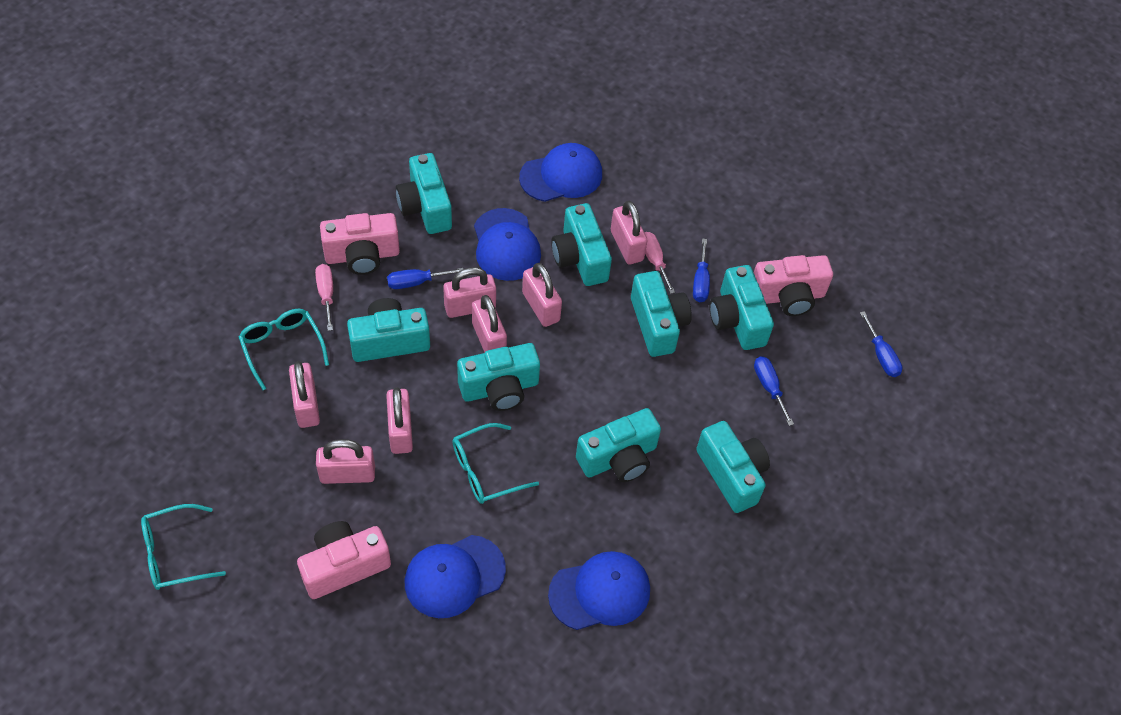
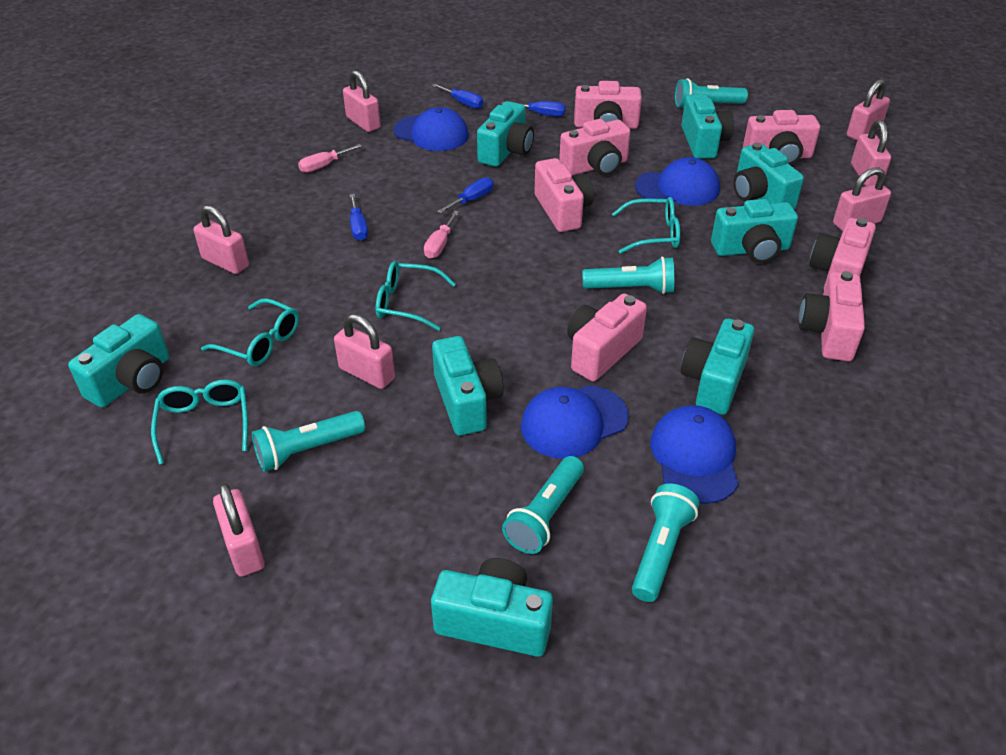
pink camera: [297,521,391,599] [320,213,400,275] [754,255,833,316] = 3 -> [535,158,594,232] [559,119,631,176] [567,293,647,381] [574,81,642,129] [743,110,820,165] [799,271,865,361] [809,218,876,290] = 7
turquoise flashlight: none = 0 -> [252,411,365,472] [502,456,584,554] [582,256,675,294] [632,483,699,602] [675,78,748,108] = 5
turquoise glasses: [141,504,226,590] [239,309,329,390] [452,423,539,504] = 3 -> [151,380,248,465] [201,298,299,366] [376,261,456,331] [612,197,680,254] = 4

